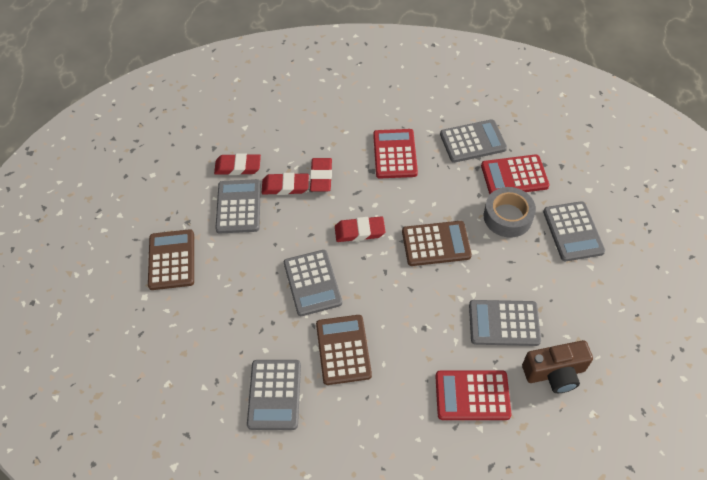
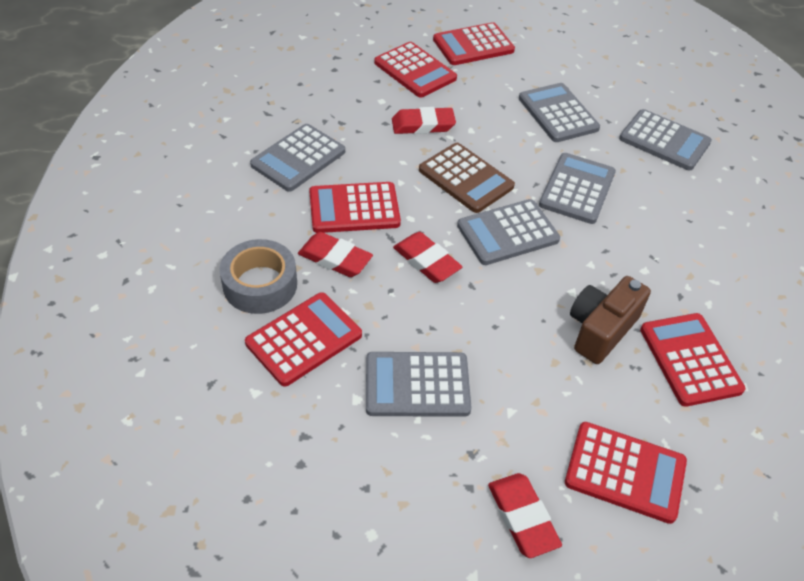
brown calculator: [148,229,194,290] [316,315,372,385] [402,221,472,266] = 3 -> [419,143,515,213] = 1
red calculator: [373,129,418,178] [435,370,512,420] [481,154,549,194] = 3 -> [245,292,362,387] [309,182,401,233] [374,42,457,98] [433,22,515,65] [565,422,687,524] [640,313,745,407] = 6

